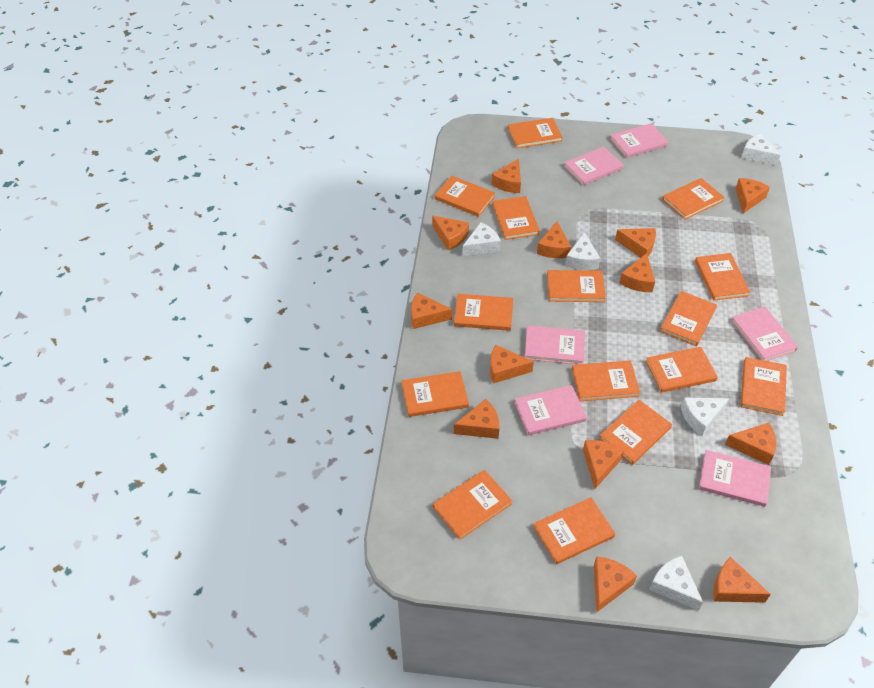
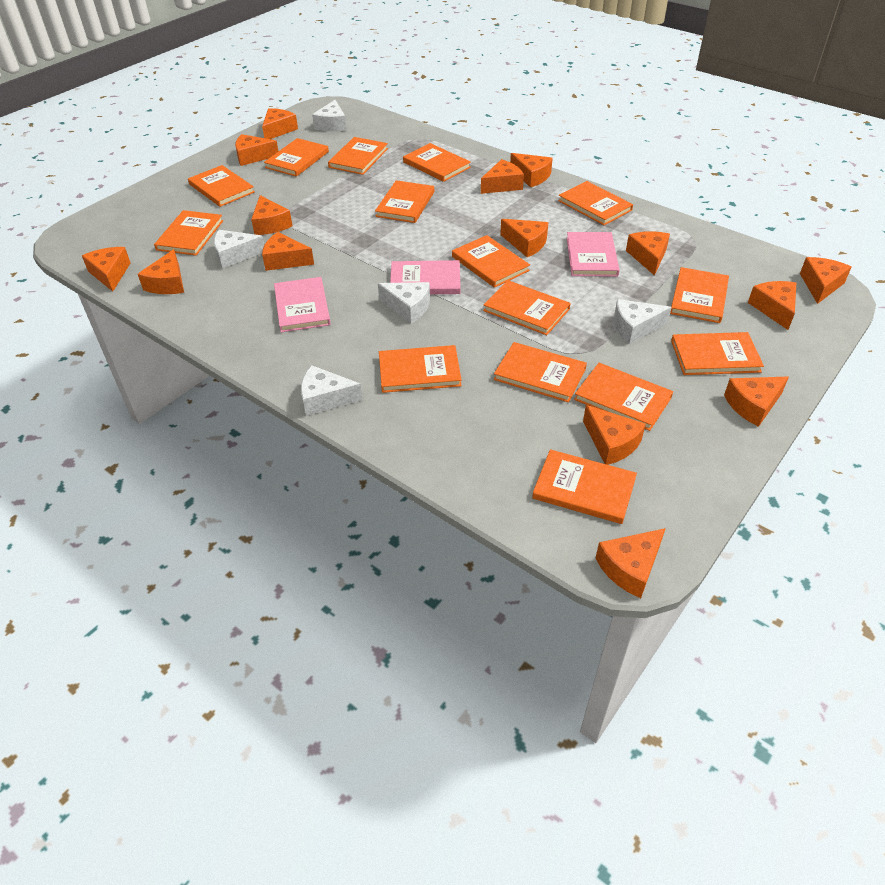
orange cheese: [411,293,452,329] [432,216,469,250] [454,399,499,439] [490,345,534,383] [492,159,521,193] [537,221,571,258] [583,440,624,489] [594,557,637,613] [615,228,656,258] [619,253,655,292] [713,557,771,603] [725,423,776,465] [736,178,770,213] = 13 -> [82,247,131,291] [138,249,184,294] [235,134,278,166] [251,195,292,235] [262,108,298,139] [262,232,314,271] [481,159,524,194] [500,219,548,257] [510,153,553,187] [583,405,646,465] [595,528,666,598] [626,231,670,276] [724,377,789,427] [748,281,796,330] [800,257,852,304] = 15
pink book: [514,385,587,435] [525,325,585,365] [564,147,624,185] [610,123,668,158] [699,450,771,507] [731,306,798,361] = 6 -> [274,277,331,332] [390,260,461,294] [566,232,620,277] = 3

